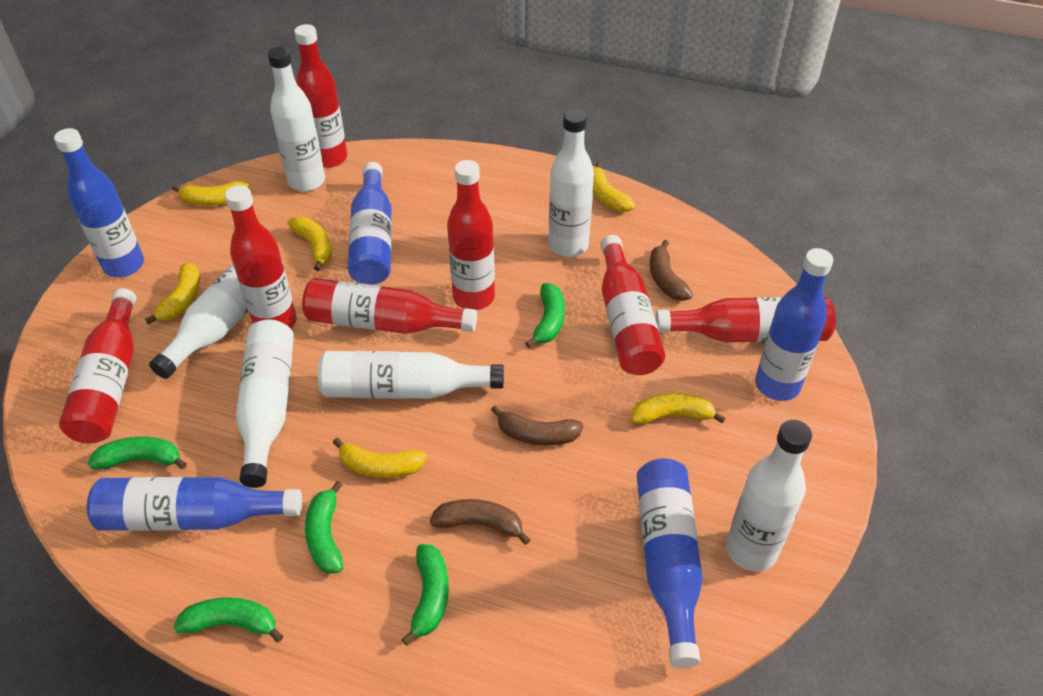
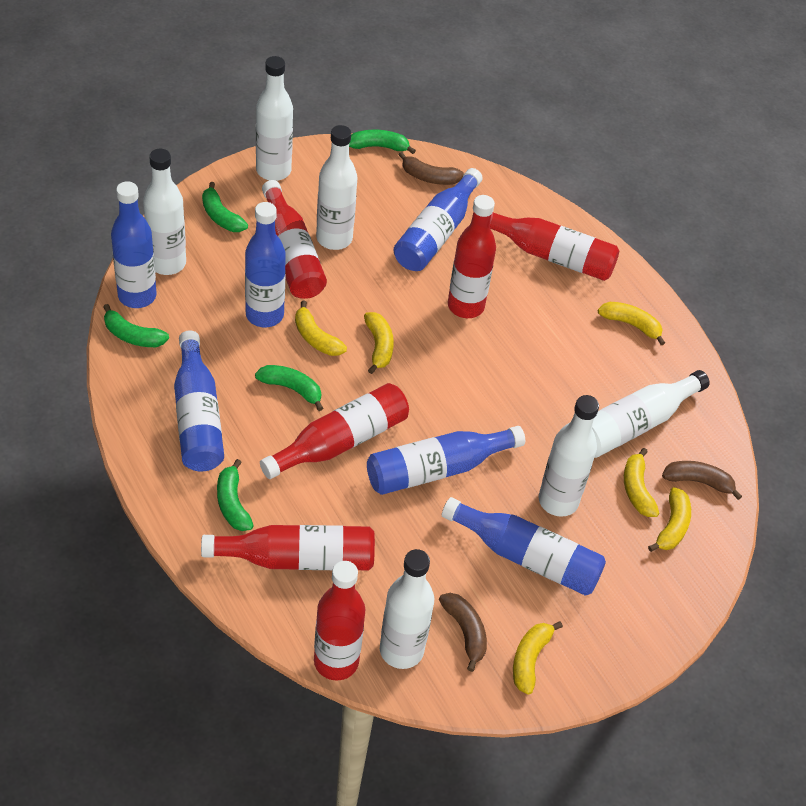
blue bottle: [54,128,144,277] [87,477,302,531] [348,162,392,285] [637,459,703,668] [755,248,833,401] = 5 -> [111,181,157,308] [174,330,224,472] [245,202,286,327] [367,426,525,495] [394,168,483,271] [442,497,606,596] = 6
red bottle: [59,288,136,444] [225,185,297,328] [294,24,347,168] [302,278,477,334] [447,160,495,310] [600,235,665,375] [655,297,836,342] = 7 -> [201,525,375,570] [260,383,409,479] [262,180,327,299] [314,561,365,681] [448,195,496,318] [490,213,619,281] = 6

